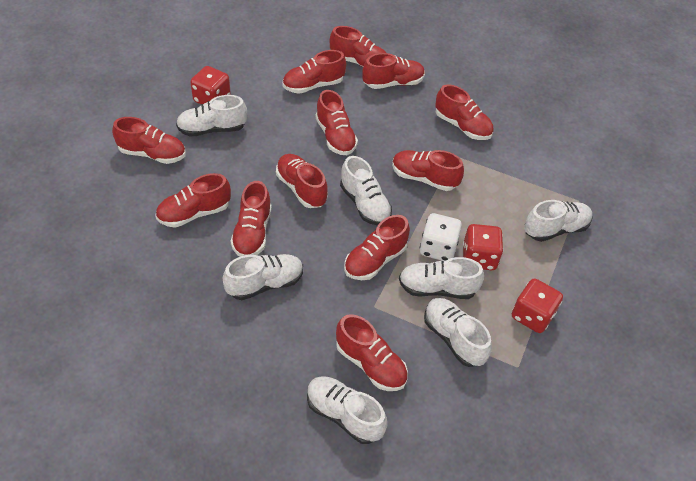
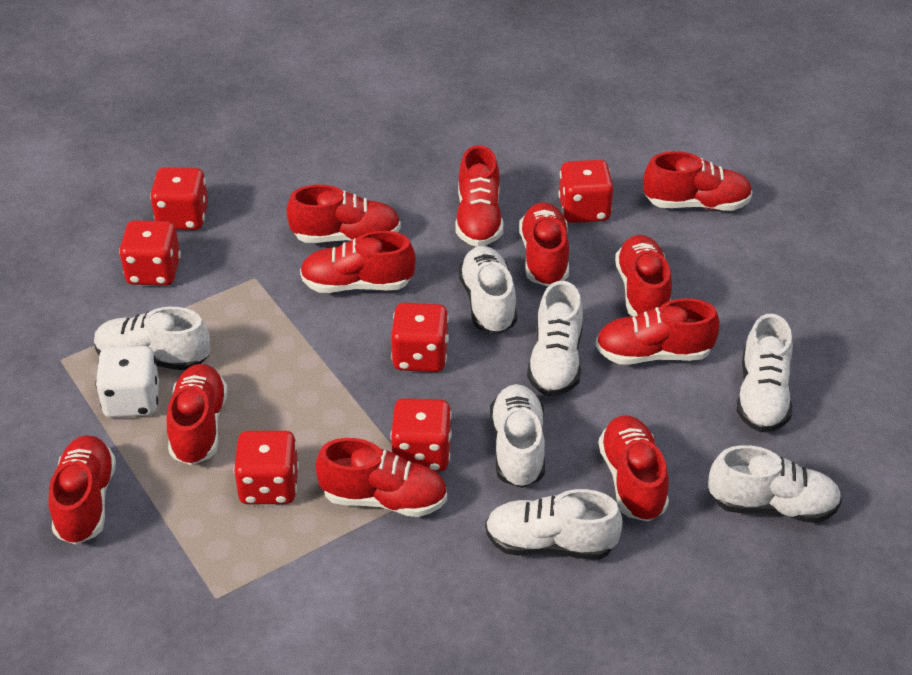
red dice: [190,66,231,105] [463,224,503,270] [512,278,563,333] = 3 -> [119,220,181,286] [150,167,208,230] [234,431,299,504] [390,398,452,472] [391,303,449,372] [559,160,613,223] = 6
red shoe: [112,117,186,164] [156,173,231,228] [230,181,272,257] [276,154,328,208] [282,50,346,94] [315,90,358,155] [330,26,386,67] [336,314,408,391] [344,215,410,280] [362,53,425,89] [392,150,464,191] [436,84,494,140] = 12 -> [49,435,116,544] [167,364,228,465] [287,185,401,243] [300,231,416,293] [316,438,447,517] [456,145,503,247] [519,202,569,286] [596,298,720,365] [599,415,669,522] [615,235,672,316] [643,151,752,211] = 11

